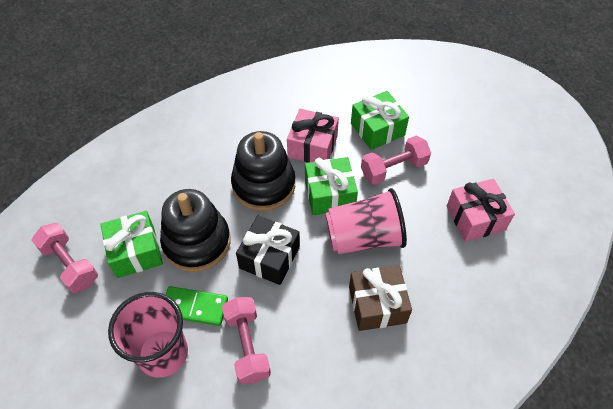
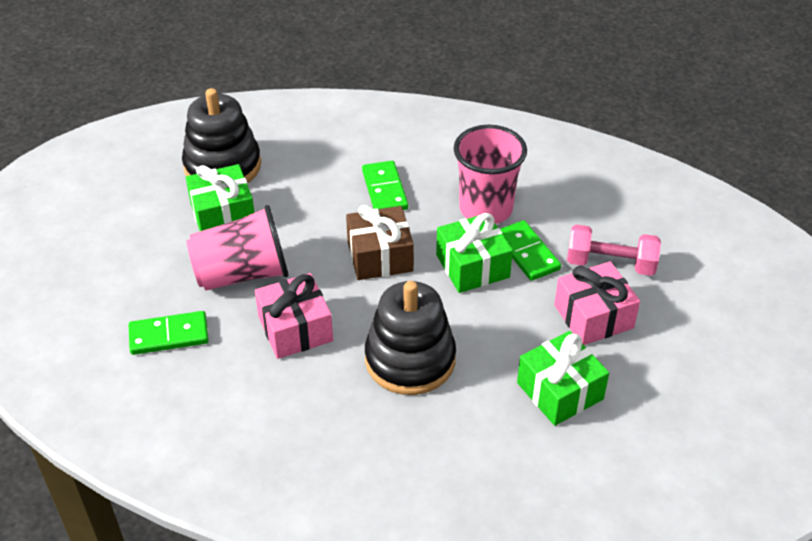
black gift: [236,215,300,285] = 1 -> none = 0
green domino: [165,286,228,326] = 1 -> [129,311,209,355] [362,161,408,210] [500,220,561,281] = 3
pink dumbbell: [31,223,98,293] [222,297,271,384] [361,136,431,185] = 3 -> [567,224,661,276] = 1

